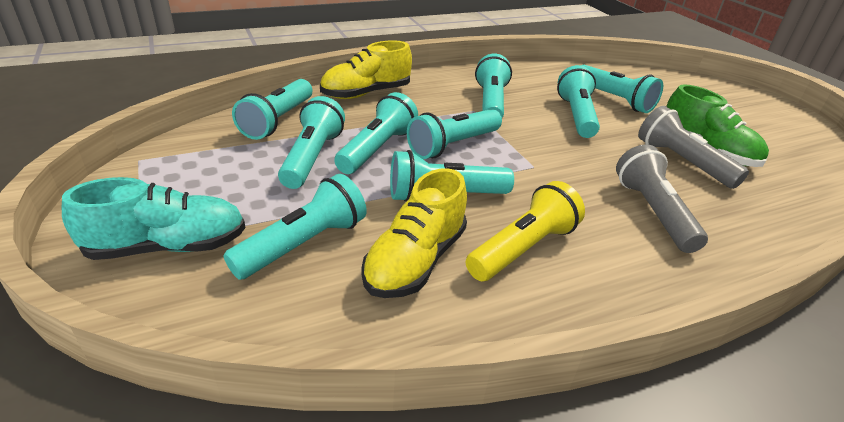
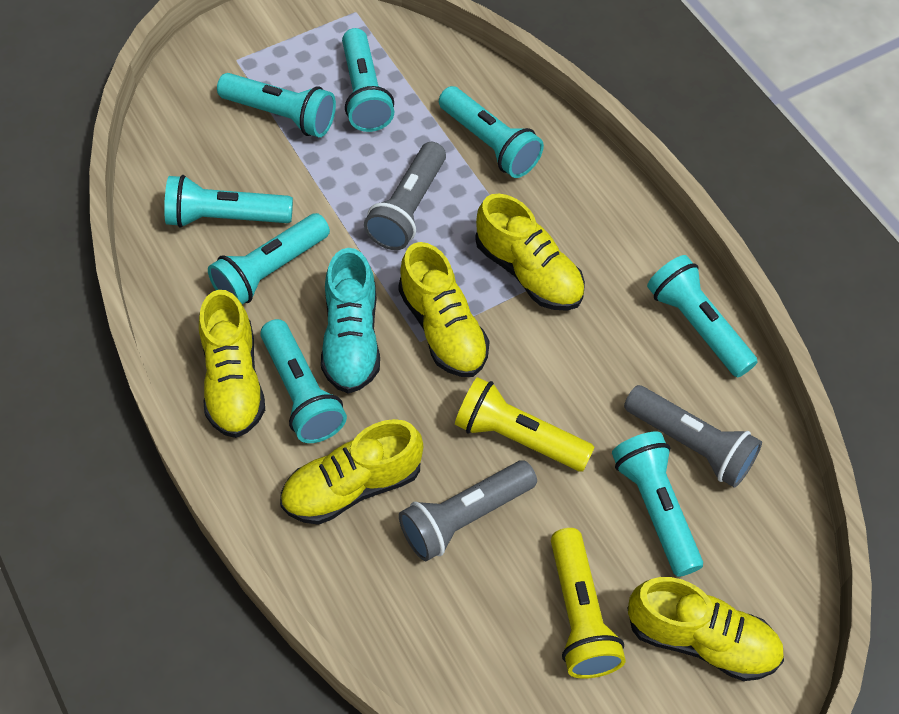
green shoe: [666,84,769,167] = 1 -> none = 0
grey flashlight: [616,144,708,253] [638,106,749,189] = 2 -> [364,142,446,250] [399,461,537,561] [624,385,762,488] = 3
turquoise flashlight: [224,174,367,280] [232,79,312,140] [278,96,345,189] [334,92,418,174] [390,150,514,202] [407,109,502,159] [475,54,512,118] [557,65,600,138] [581,65,663,113] = 9 -> [164,175,293,228] [208,213,330,304] [217,73,336,137] [260,319,347,443] [342,28,394,132] [439,86,544,178] [612,431,703,577] [647,255,758,378] = 8
yellow flashlight: [466,181,585,281] = 1 -> [455,377,595,472] [551,528,626,679] = 2
yellow shoe: [320,40,412,99] [361,168,467,298] = 2 -> [199,290,265,438] [280,419,423,525] [398,242,490,377] [475,194,585,311] [627,577,784,681] = 5

